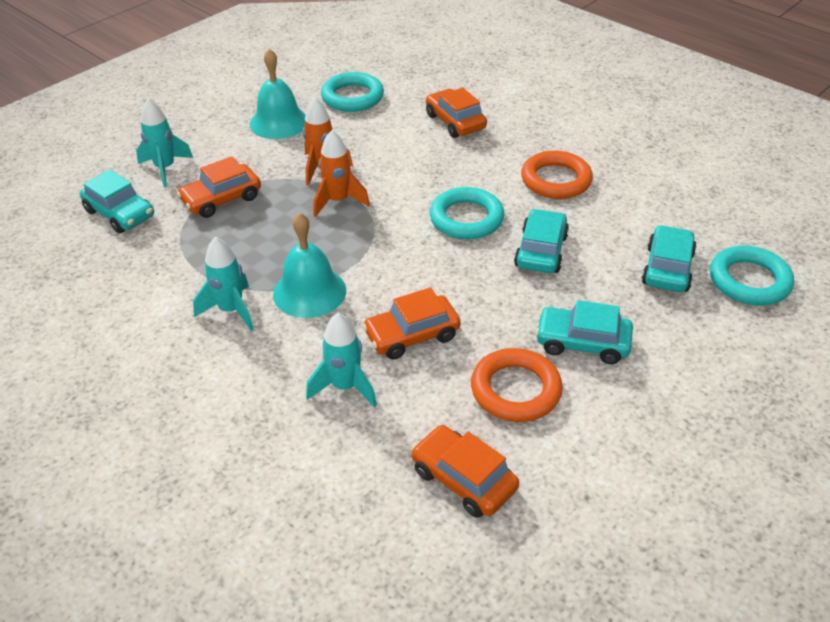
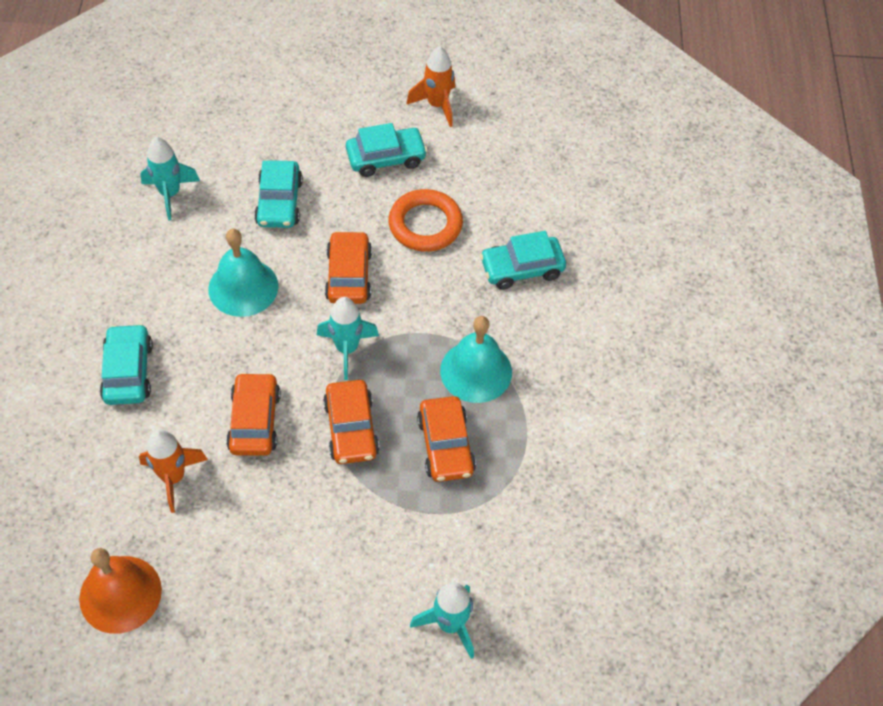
orange bell: none = 0 -> [79,548,162,634] = 1
orange ring: [471,348,563,422] [521,151,593,199] = 2 -> [388,189,463,252] = 1
turquoise ring: [321,72,384,112] [430,187,504,239] [710,246,794,305] = 3 -> none = 0

